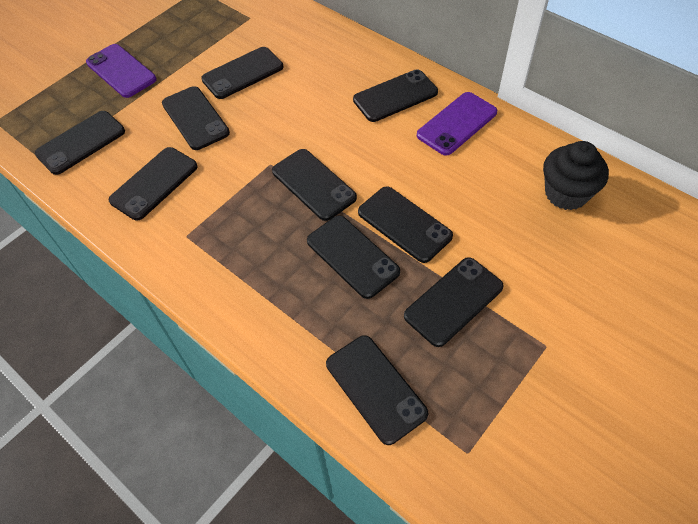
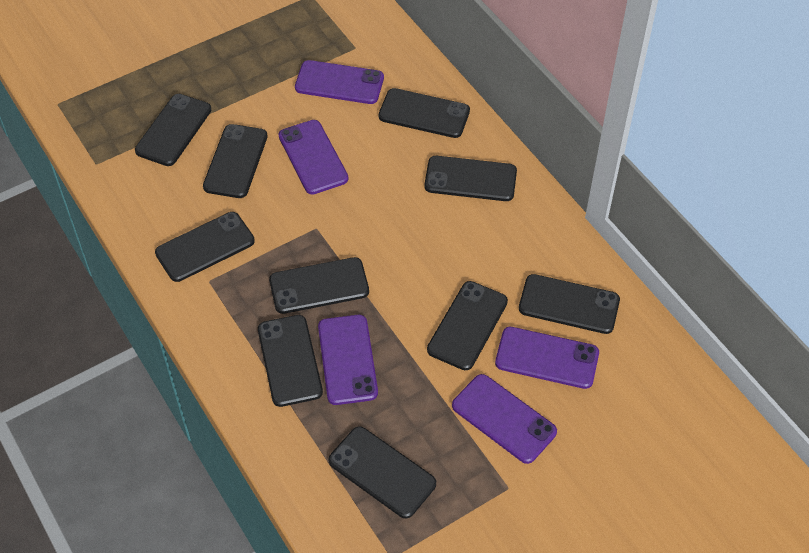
black cupcake: [543,141,609,210] = 1 -> none = 0
purple phone: [86,44,157,98] [417,92,497,156] = 2 -> [279,120,348,195] [295,60,384,104] [318,315,378,405] [452,374,557,464] [495,327,599,389] = 5

